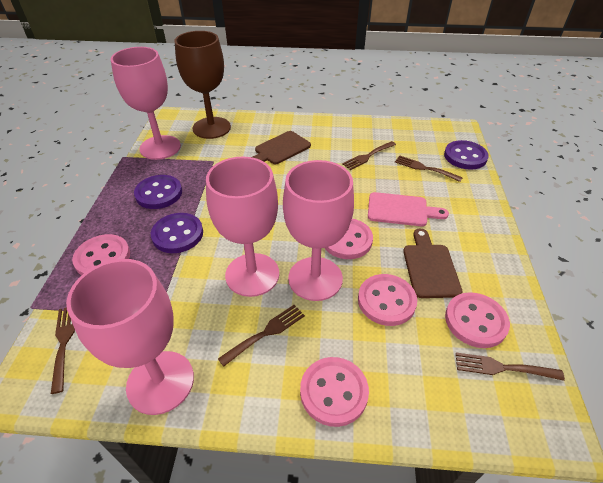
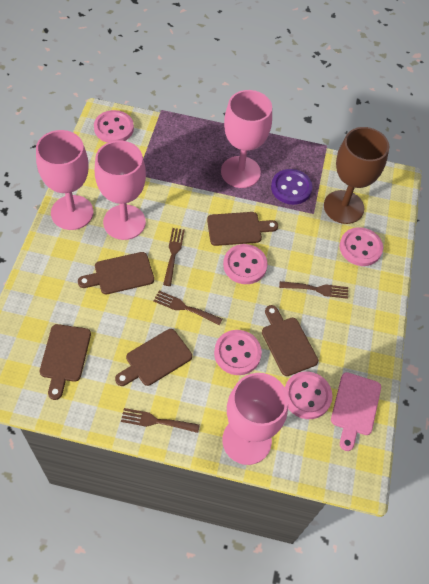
brown cutting board: [252,131,311,164] [403,229,462,298] = 2 -> [40,324,91,400] [78,252,154,294] [115,329,192,386] [207,212,278,246] [262,305,318,376] = 5
brown fork: [51,308,75,394] [218,305,305,367] [342,141,396,170] [395,155,463,182] [456,353,565,381] = 5 -> [121,408,200,433] [153,291,222,325] [163,228,185,286] [279,281,348,299] = 4
purple button: [134,175,182,209] [151,213,203,253] [444,140,489,170] = 3 -> [271,169,312,205] = 1

